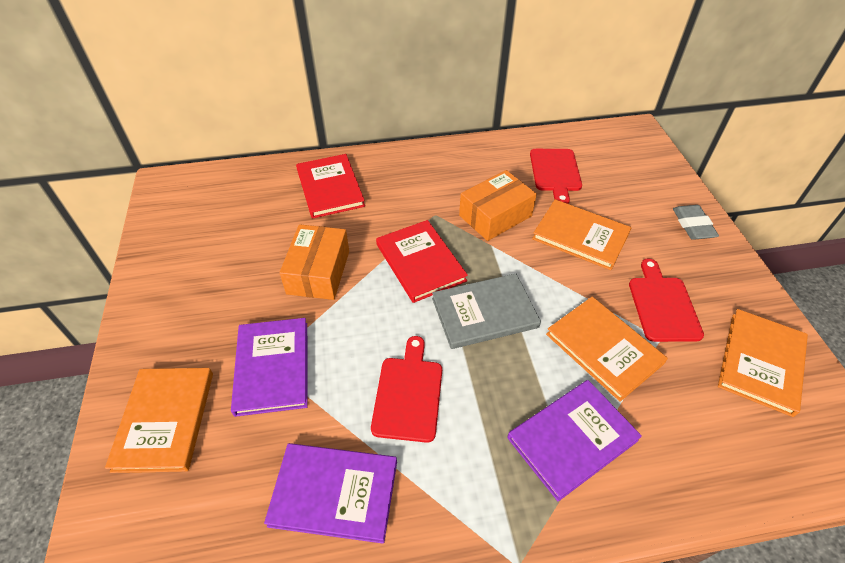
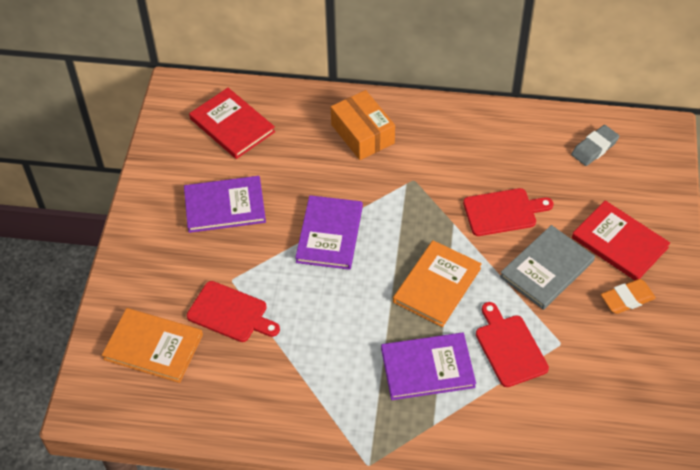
orange book: [105,368,213,473] [532,199,632,270] [546,297,668,402] [718,309,808,417] = 4 -> [102,308,203,383] [393,240,482,327] = 2
orange box: [279,224,349,300] [459,170,537,241] = 2 -> [331,90,395,160] = 1
orange eraser: none = 0 -> [601,279,656,314] = 1

